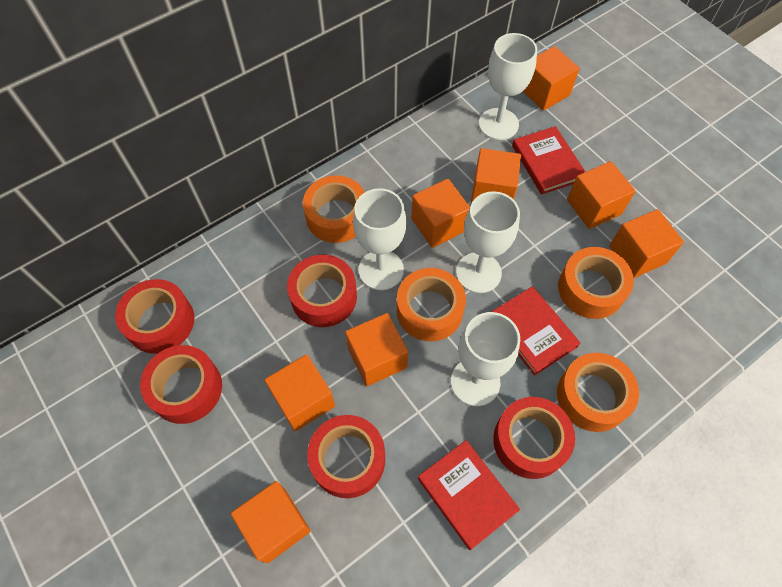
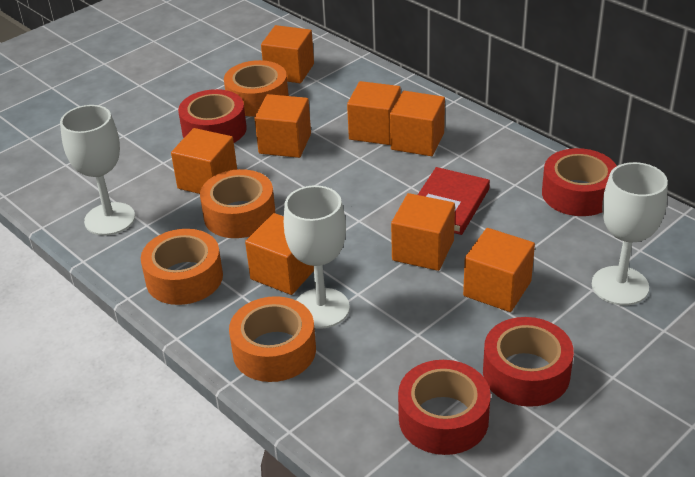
red book: [418,440,520,550] [491,286,580,376] [512,126,585,195] = 3 -> [418,167,490,235] = 1
red tape: [115,279,195,354] [140,345,222,424] [287,255,357,327] [307,415,385,498] [493,397,575,479] = 5 -> [178,89,247,143] [398,360,491,455] [483,317,574,407] [542,148,616,216] = 4
white goblet: [353,188,406,290] [451,312,520,406] [456,191,520,293] [479,33,537,140] = 4 -> [60,105,135,236] [284,185,350,329] [592,162,668,305] = 3

